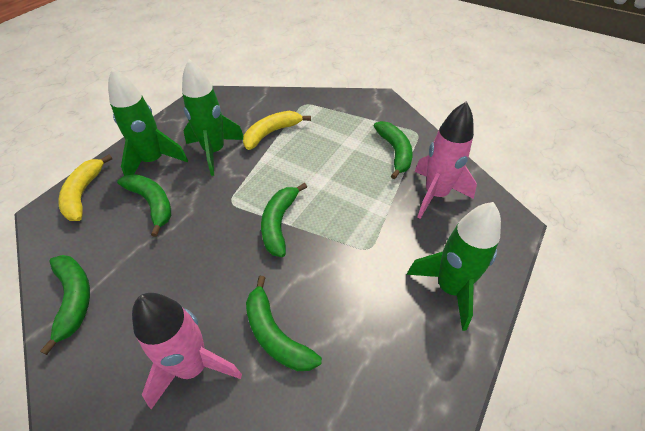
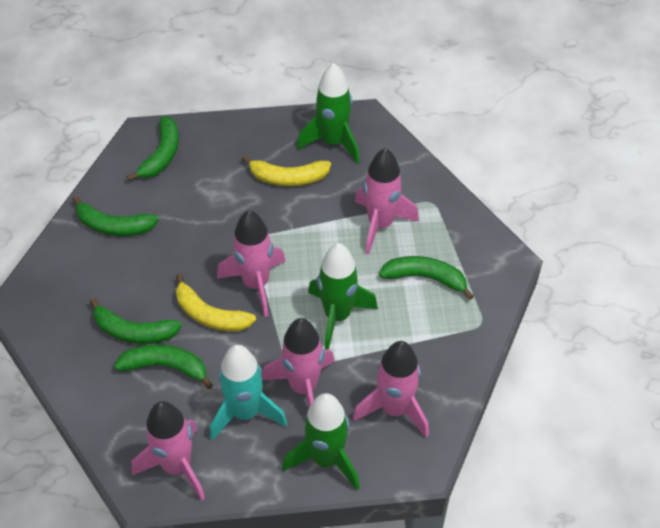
pink rocket: [132,293,242,409] [415,101,477,219] = 2 -> [132,401,205,500] [217,210,286,317] [262,318,335,407] [353,341,429,438] [355,148,419,254] = 5
turquoise rocket: none = 0 -> [210,345,287,441] = 1

